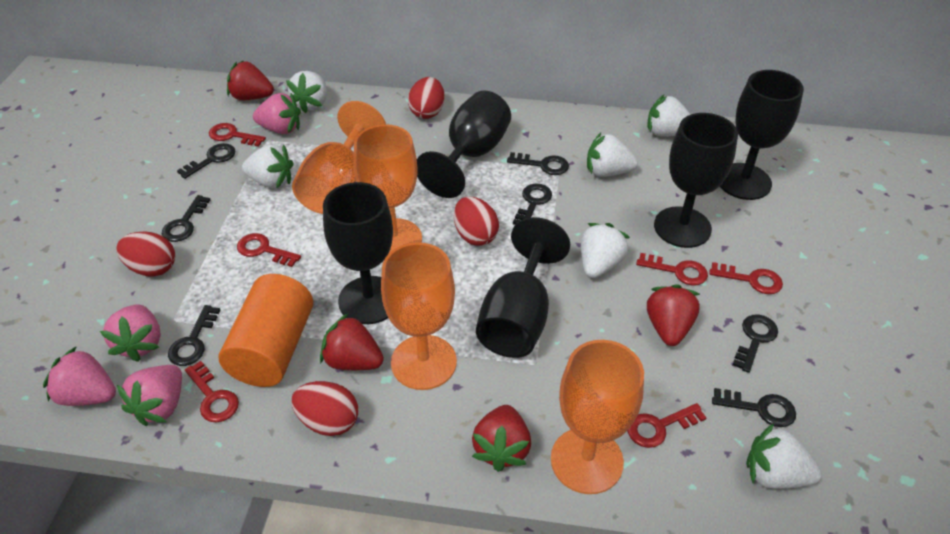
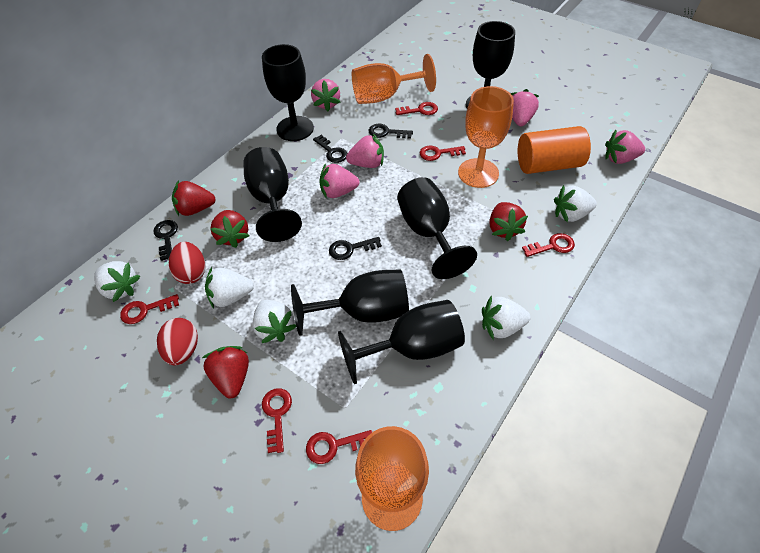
black goblet: [323,182,393,324] [417,91,511,198] [476,217,570,358] [654,113,738,248] [720,70,804,200] = 5 -> [243,147,302,242] [262,44,314,141] [291,269,409,335] [338,300,465,384] [397,177,477,279] [466,21,515,108] = 6
black key: [162,195,210,242] [168,305,220,366] [177,143,236,179] [507,152,569,175] [513,184,552,225] [712,388,796,427] [733,314,778,373] = 7 -> [153,220,178,261] [313,135,348,163] [329,237,382,260] [369,124,413,139] = 4
orange goblet: [292,101,386,214] [354,124,422,254] [381,242,457,390] [551,340,644,494] = 4 -> [352,54,436,104] [355,426,429,531] [458,86,514,188] = 3
pink strawberry: [43,346,116,406] [100,304,161,362] [117,365,182,426] [253,93,301,134] = 4 -> [311,79,340,111] [319,163,359,199] [346,134,384,168] [511,89,539,126] [605,130,645,164] = 5
red egg: [116,231,175,277] [291,381,358,436] [408,77,445,119] [454,197,499,246] = 4 -> [157,318,198,365] [169,242,205,284] = 2
white strawberry: [242,144,293,188] [286,71,327,113] [581,223,630,278] [587,133,638,177] [647,95,691,137] [746,423,822,489] = 6 -> [94,261,140,302] [205,267,254,308] [252,300,296,343] [482,296,531,340] [554,185,597,223] = 5

